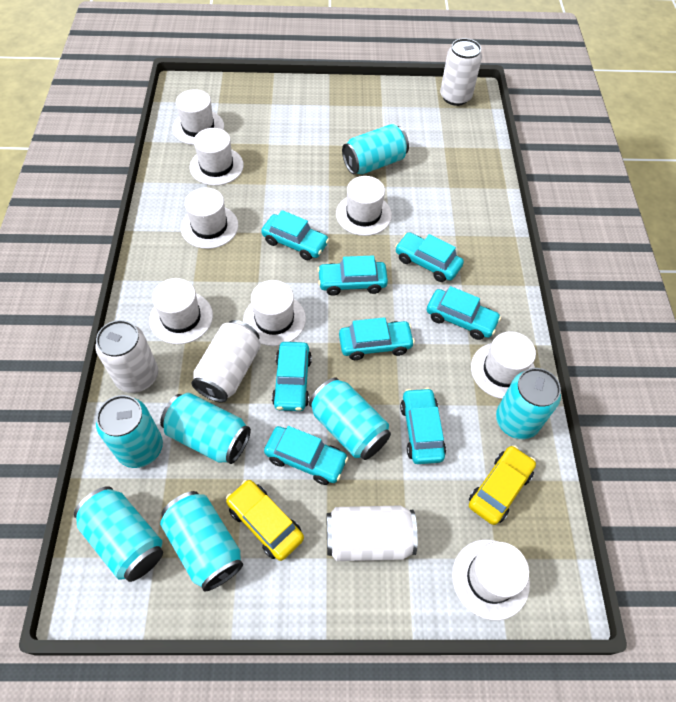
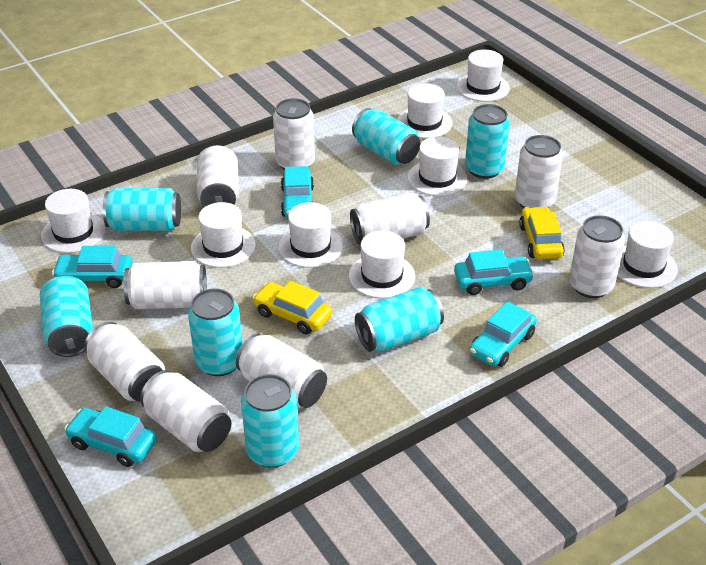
turquoise car: [261,210,329,260] [264,426,349,485] [272,342,312,411] [317,255,388,296] [339,317,415,360] [395,232,464,282] [400,388,446,464] [427,286,501,340] = 8 -> [52,246,133,288] [64,406,157,467] [281,166,314,217] [454,249,534,295] [469,301,537,367] = 5
white can: [96,320,158,393] [191,320,261,403] [327,505,418,561] [440,38,482,106] = 4 -> [84,322,165,402] [123,261,207,309] [140,370,232,452] [197,145,239,207] [236,333,327,409] [273,98,315,170] [350,192,430,245] [515,135,563,208] [569,215,625,298] = 9

